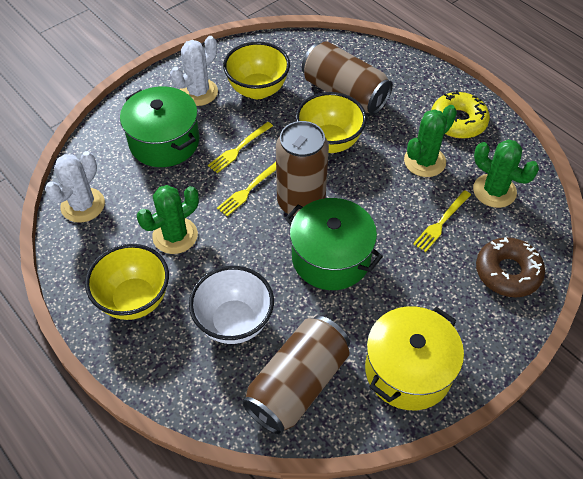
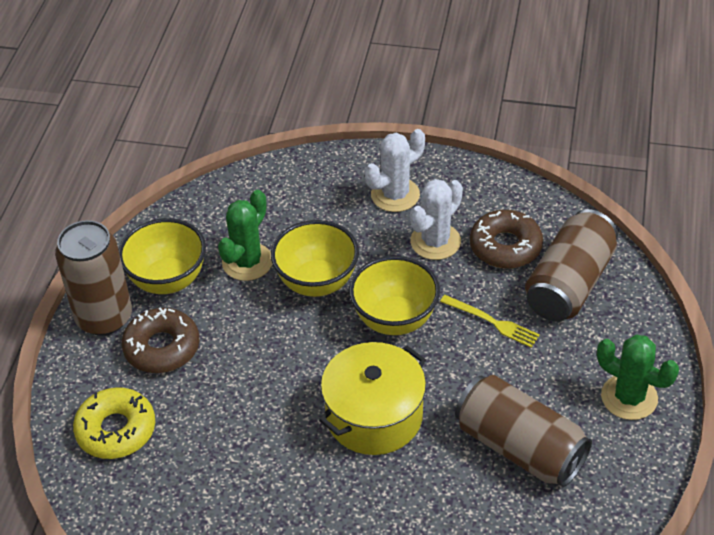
brown donut: [476,237,545,297] = 1 -> [122,307,199,373] [470,210,543,269] = 2
green cactus: [137,185,199,254] [404,105,457,177] [473,139,539,208] = 3 -> [218,190,272,281] [597,335,679,420] = 2
green pot: [120,86,199,167] [285,198,383,290] = 2 -> none = 0
white bowl: [189,266,274,344] = 1 -> none = 0
yellow fork: [208,122,273,173] [217,162,276,216] [413,190,471,252] = 3 -> [440,295,540,348] = 1

